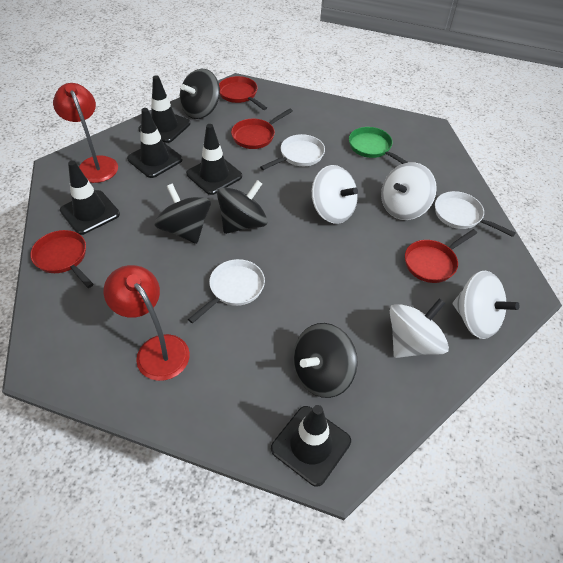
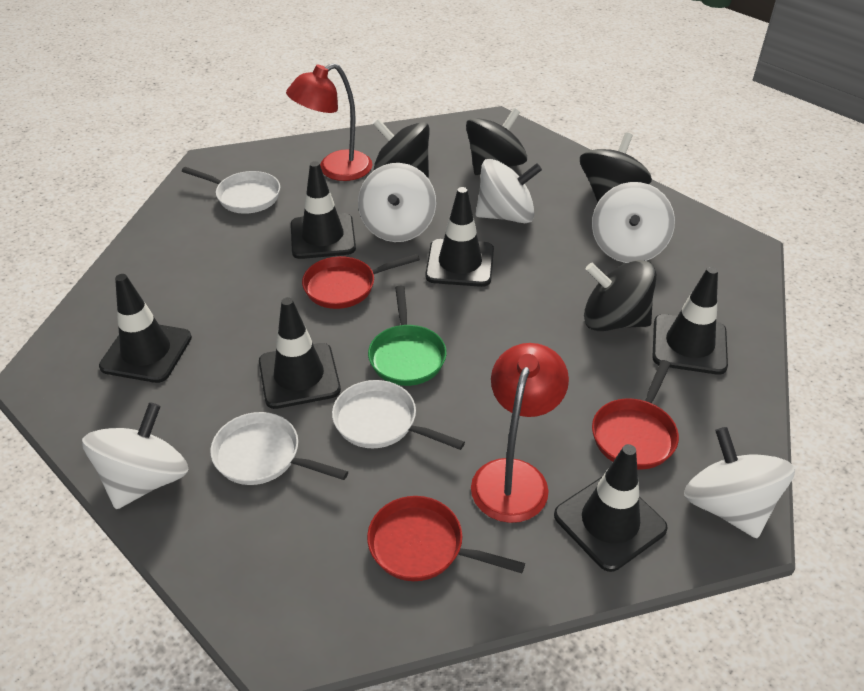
black traffic cone: [60,161,120,235] [127,108,183,178] [138,75,190,143] [186,124,242,195] [271,405,351,487] = 5 -> [99,274,192,383] [259,297,341,409] [291,161,356,259] [425,187,494,287] [554,444,668,572] [652,266,728,375] = 6
red pan: [30,230,94,288] [219,76,267,110] [231,109,293,149] [405,229,477,283] = 4 -> [302,254,420,309] [367,496,525,581] [592,360,679,470] = 3
white spinning top: [312,165,358,224] [381,162,437,220] [390,298,449,358] [453,270,520,339] = 4 -> [82,402,188,509] [358,163,436,242] [476,159,542,223] [592,182,675,263] [684,427,795,538] = 5

